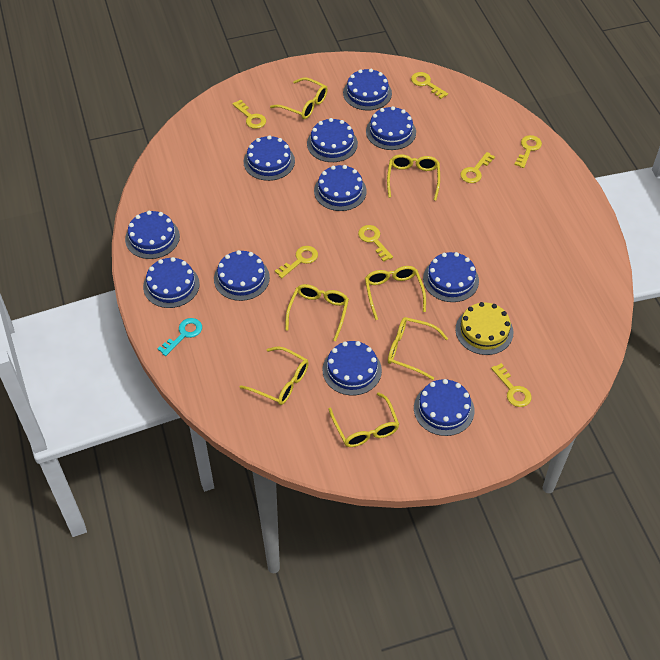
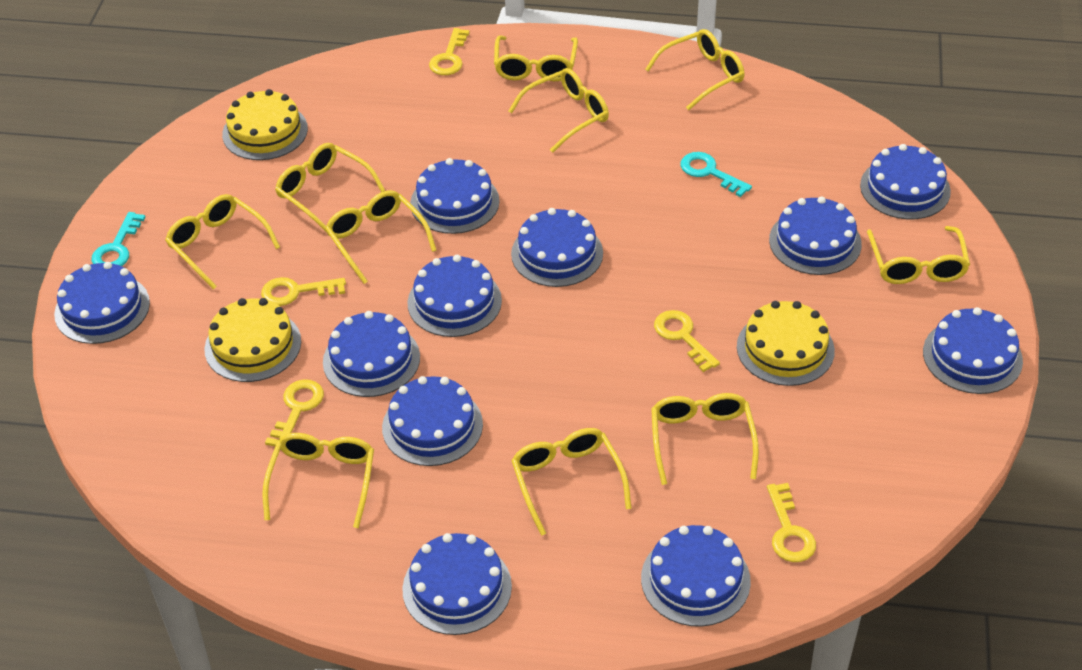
turquoise key: [158,318,202,356] = 1 -> [92,212,145,266] [680,152,752,197] = 2
yellow cake: [455,302,513,355] = 1 -> [204,298,301,382] [222,89,308,160] [737,301,835,386] = 3
yellow glasses: [239,347,309,405] [270,78,328,119] [285,284,349,341] [328,392,400,447] [365,266,426,320] [387,154,440,201] [388,317,448,380] = 7 -> [165,194,280,290] [262,433,374,528] [275,143,385,232] [325,190,437,284] [494,36,578,81] [509,68,609,153] [511,428,632,536] [645,29,745,110] [651,393,759,485] [867,226,970,284] = 10
yellow key: [232,99,266,129] [275,246,318,278] [358,225,393,262] [411,72,448,99] [460,152,495,183] [491,363,531,407] [514,135,542,168] = 7 -> [261,277,346,306] [265,379,324,446] [429,28,470,75] [654,310,720,372] [767,483,816,562] = 5

